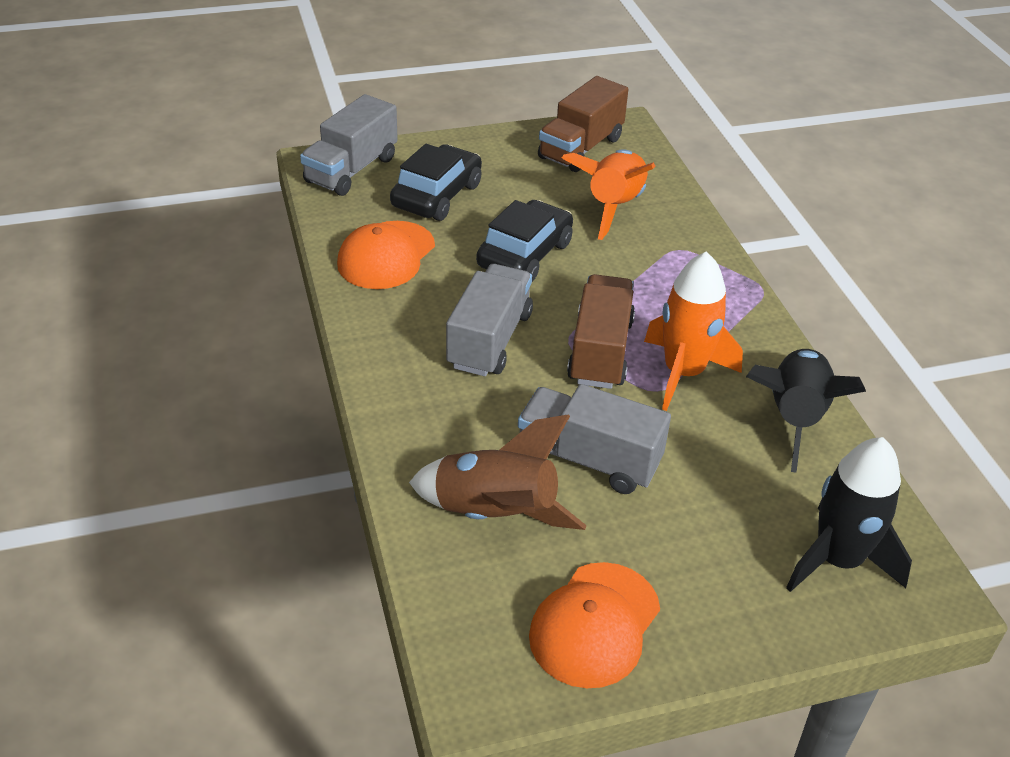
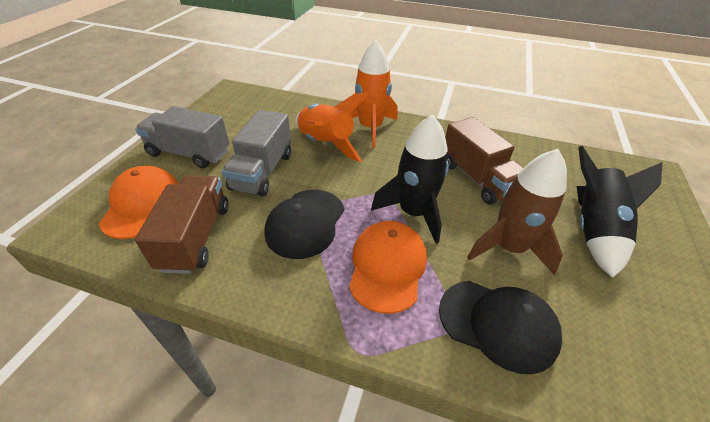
black cap: none = 0 -> [264,190,344,259] [439,281,562,374] = 2
black car: [390,144,482,221] [476,200,573,282] = 2 -> none = 0
grey truck: [300,94,398,196] [446,264,533,376] [518,384,671,494] = 3 -> [135,106,229,168] [222,110,291,197] = 2

